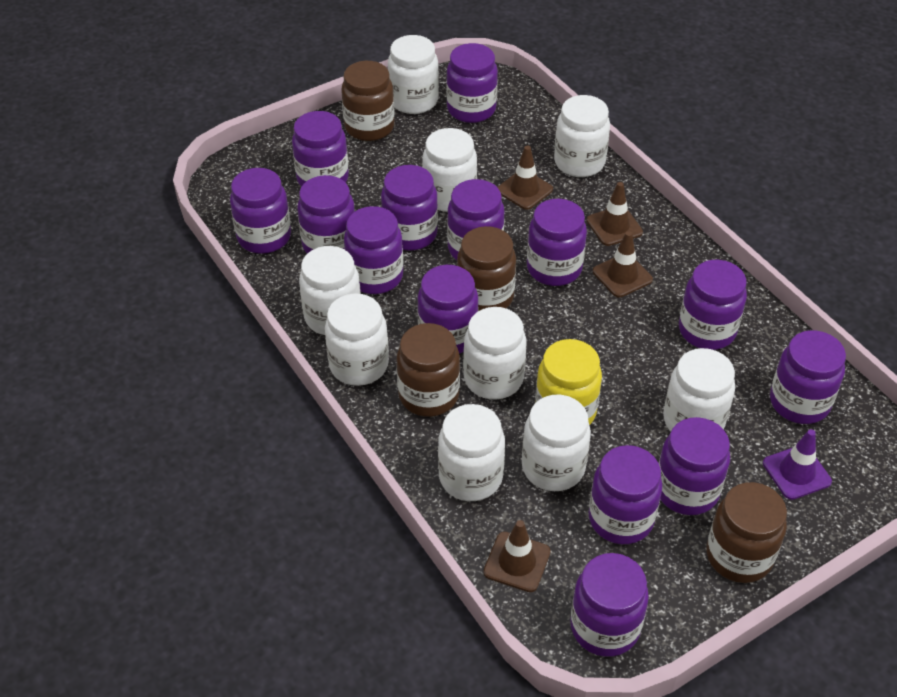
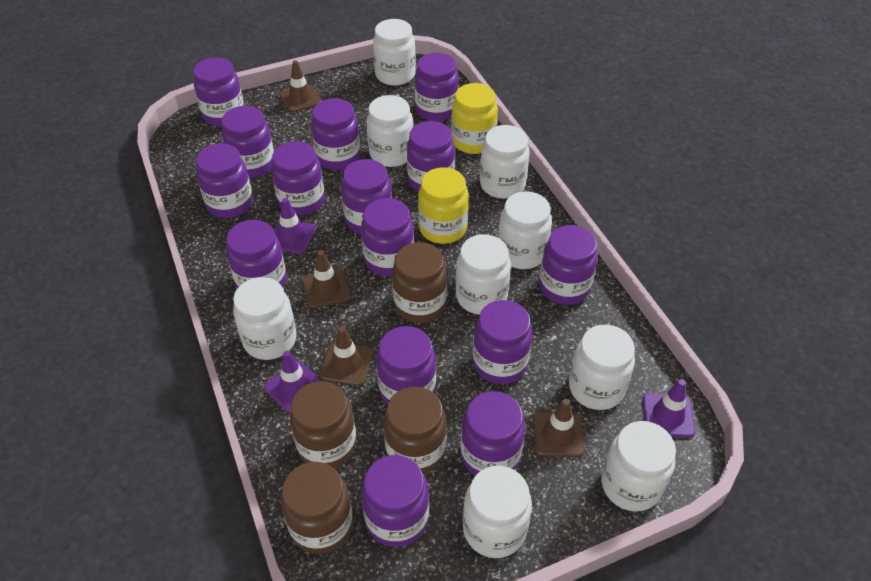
purple jar: [230,168,291,254] [292,111,349,187] [297,175,355,253] [344,206,403,294] [381,165,438,251] [417,265,479,354] [446,43,498,123] [447,179,504,260] [527,199,587,286] [570,553,649,657] [589,445,663,544] [659,417,730,515] [679,260,747,350] [770,330,846,424] = 14 -> [193,57,244,127] [196,143,253,218] [222,106,274,178] [226,220,287,288] [271,141,325,216] [311,98,360,170] [341,159,392,234] [361,198,414,276] [361,455,429,547] [376,326,436,405] [407,121,455,192] [415,53,459,122] [460,391,525,476] [473,300,532,384] [539,225,598,305] = 15
purple traffic cone: [763,429,832,500] = 1 -> [264,351,322,414] [274,198,317,254] [642,379,695,438] = 3
yellow jar: [535,339,602,425] = 1 -> [418,167,469,244] [451,83,498,154] = 2

